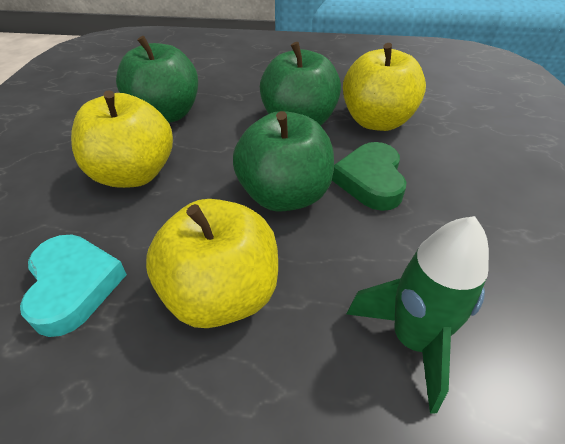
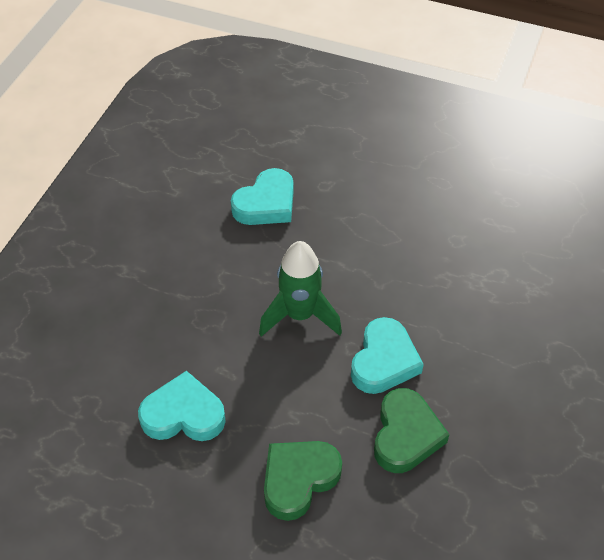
green apple: [116,36,198,123] [233,111,334,212] [260,42,341,126] = 3 -> none = 0
green heart: [332,142,406,211] = 1 -> [264,441,342,521] [374,388,450,473] = 2
turquoise heart: [20,235,127,337] = 1 -> [138,371,226,441] [231,168,294,225] [351,317,424,394] = 3
yellow apple: [71,90,173,188] [146,199,278,328] [343,43,426,131] = 3 -> none = 0

